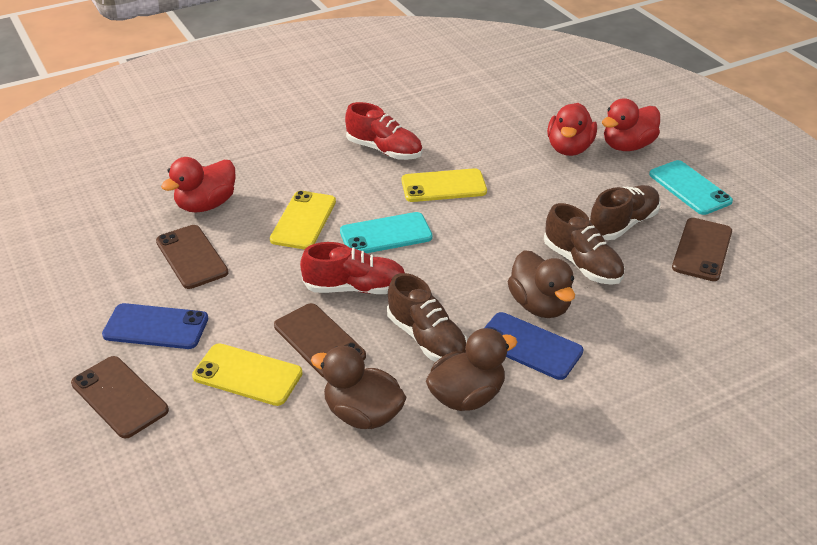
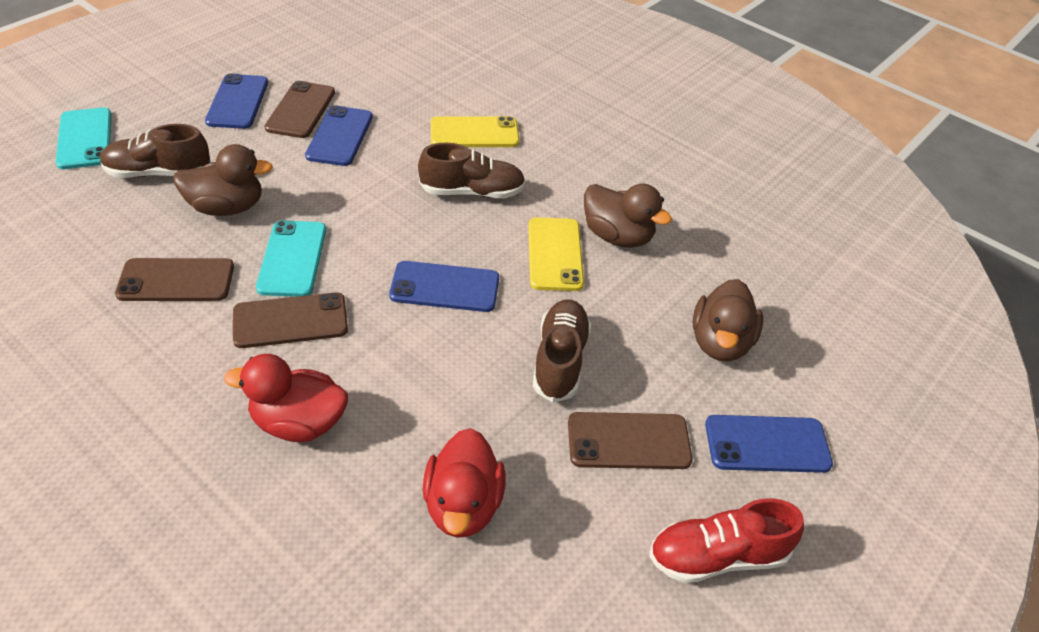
blue phone: [102,303,208,349] [484,312,584,380] = 2 -> [205,74,268,129] [305,105,373,166] [389,261,499,312] [705,415,833,473] = 4
red duck: [161,157,235,213] [547,103,597,156] [602,98,660,151] = 3 -> [224,354,348,442] [422,428,506,538] = 2
red shoe: [300,242,405,294] [345,102,423,160] = 2 -> [649,498,804,583] = 1
yellow phone: [192,343,303,406] [270,191,336,250] [401,168,487,202] = 3 -> [431,116,519,147] [528,217,584,291] = 2

